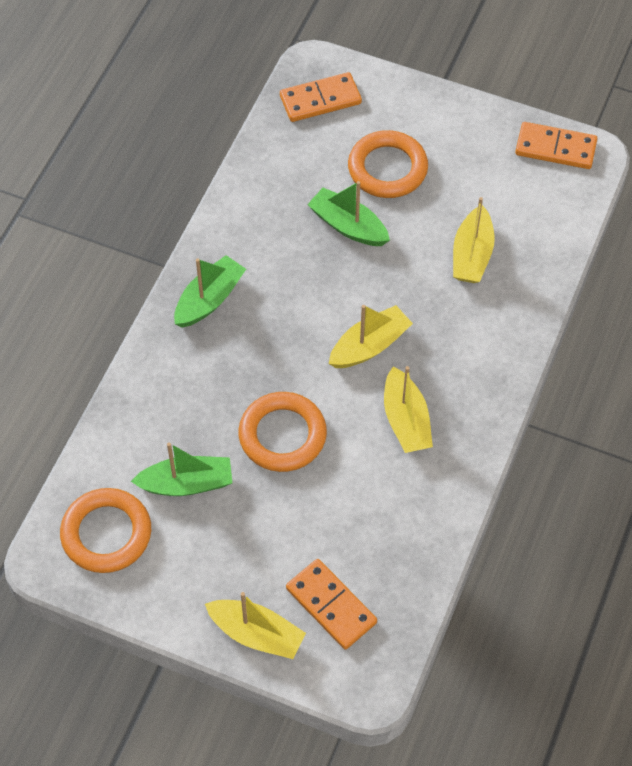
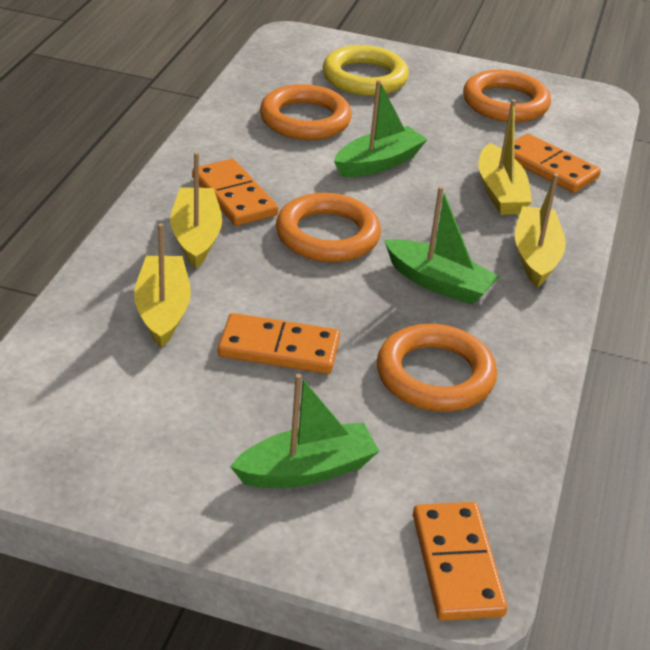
orange domino: [280,72,362,122] [286,559,377,649] [515,122,597,169] = 3 -> [192,159,278,226] [218,313,340,374] [413,502,508,621] [514,134,601,193] = 4
orange ring: [60,488,151,573] [238,392,327,472] [348,130,428,198] = 3 -> [260,84,352,140] [276,193,381,263] [377,324,497,412] [463,70,551,122] = 4
yellow ring: none = 0 -> [323,45,409,96] = 1

